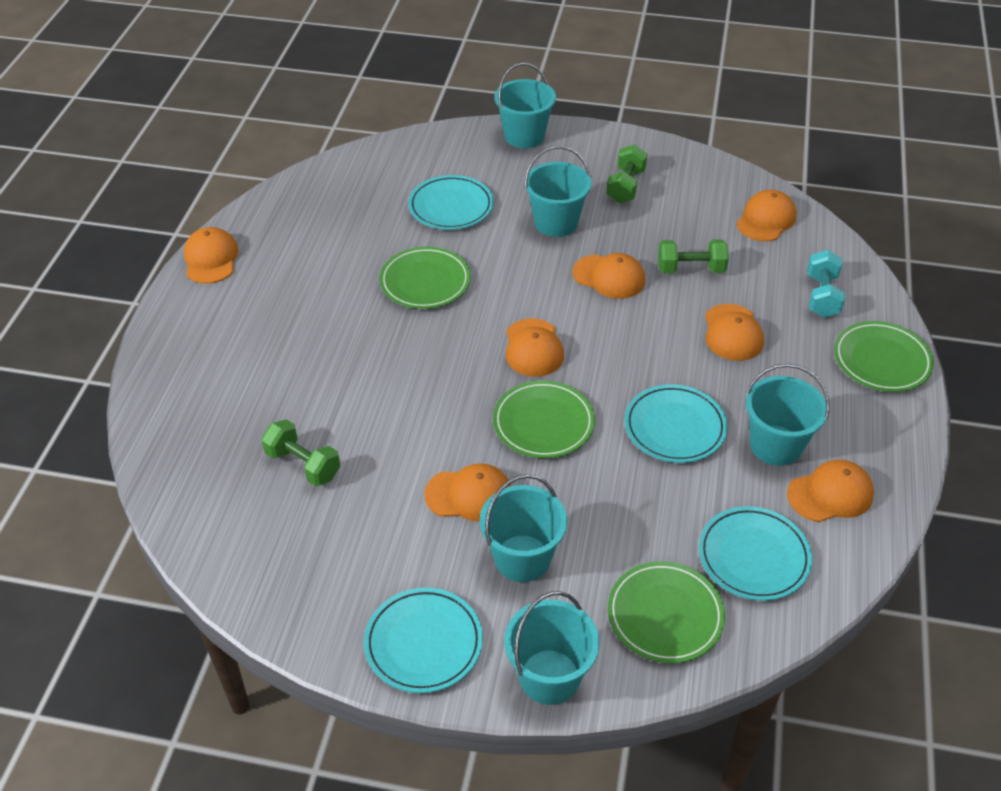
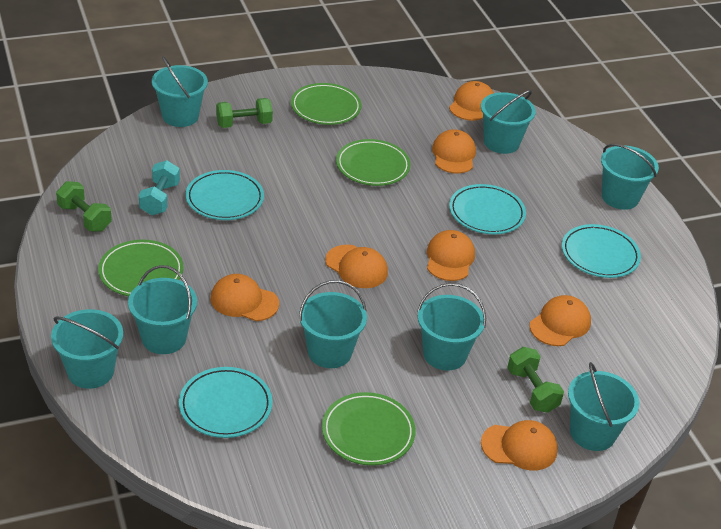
turquoise bucket: [480,474,567,582] [495,63,556,148] [504,591,599,705] [525,146,592,237] [746,364,830,466] = 5 -> [51,309,123,389] [128,265,197,354] [152,56,208,127] [299,280,367,368] [417,283,486,371] [481,90,536,154] [568,362,639,451] [601,144,659,210] = 8

